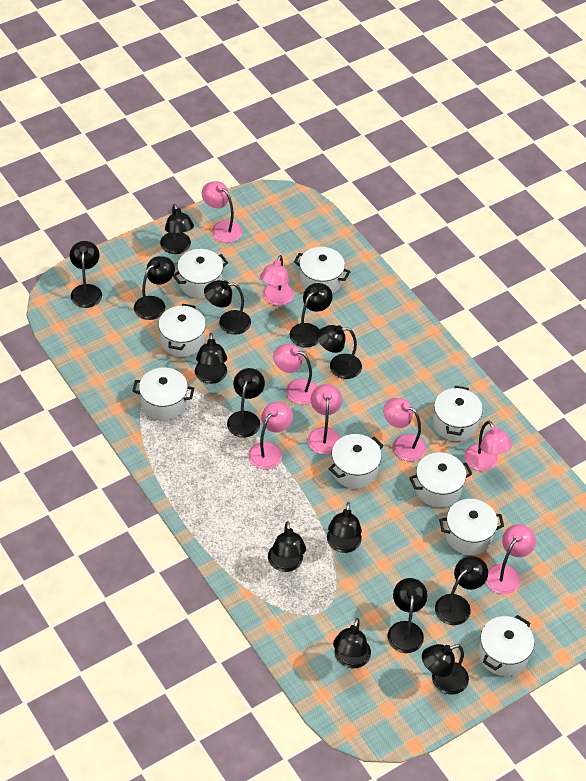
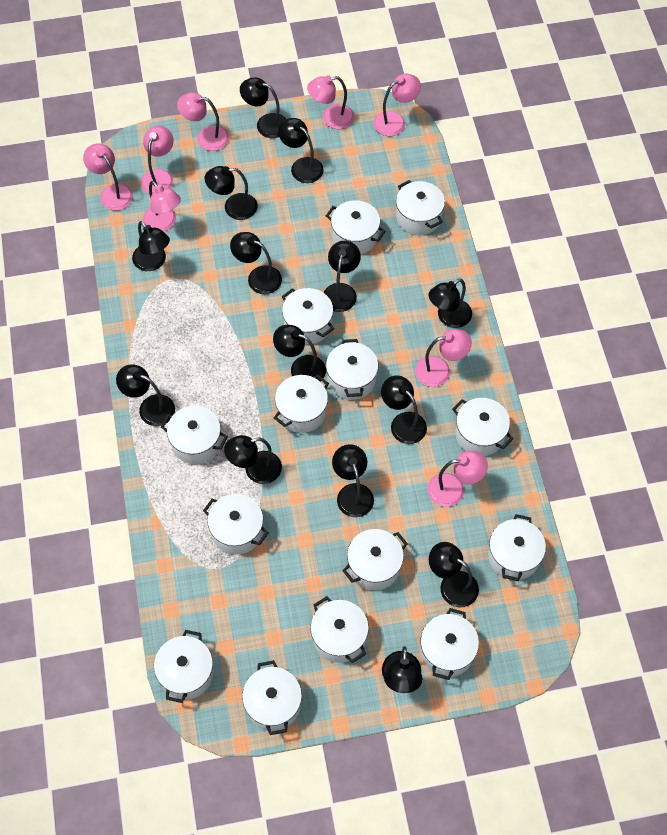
white pot: [132,367,194,420] [158,304,206,357] [173,249,228,298] [294,247,351,294] [329,434,384,489] [409,452,472,507] [433,386,483,441] [439,499,504,555] [478,615,534,676] = 9 -> [154,630,214,703] [161,406,228,464] [203,494,269,555] [242,660,302,735] [274,375,329,433] [281,288,334,344] [310,596,369,663] [326,200,386,254] [326,339,378,400] [342,529,408,590] [396,180,445,235] [420,608,479,680] [452,398,514,456] [488,514,546,581] = 14

